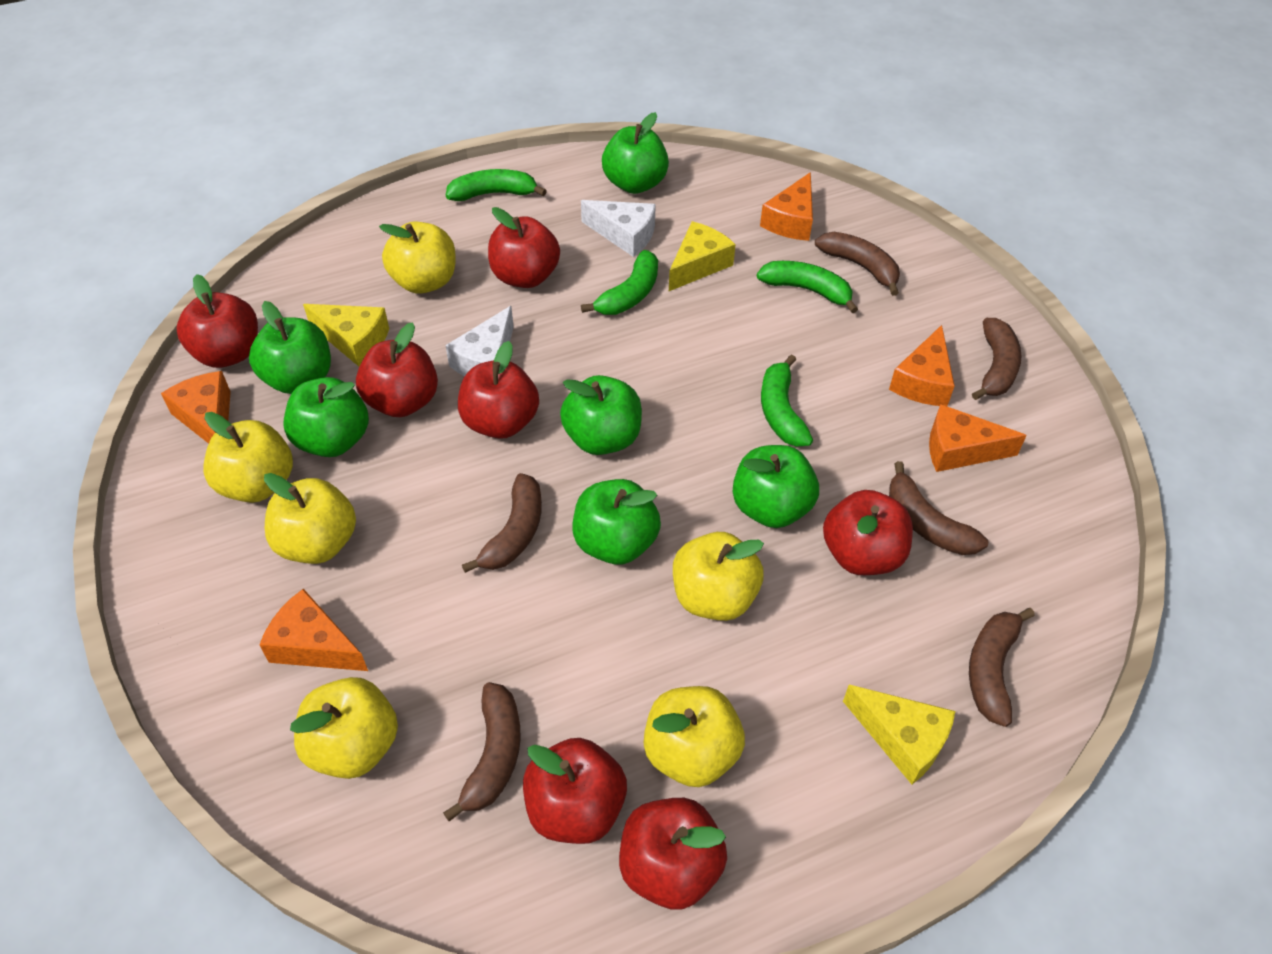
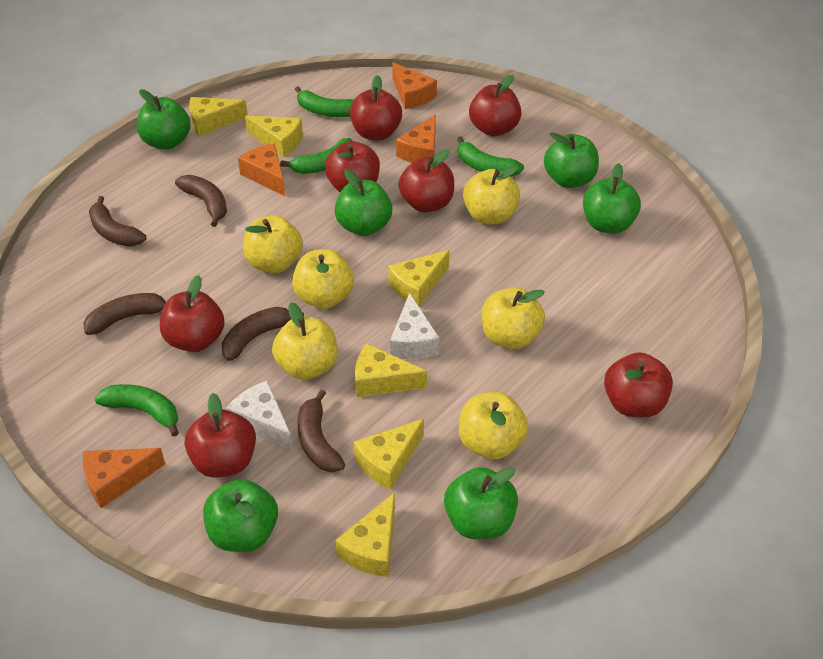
brown banana: [443,682,521,822] [462,473,542,573] [815,232,900,296] [889,461,988,555] [969,608,1035,727] [972,318,1022,400] = 6 -> [84,293,166,335] [89,196,146,247] [175,175,227,227] [222,307,304,361] [297,389,345,472] = 5
orange cheese: [161,371,231,444] [259,589,368,671] [760,172,813,241] [889,325,955,406] [929,404,1027,472] = 5 -> [83,448,165,508] [238,143,285,196] [392,62,437,109] [396,114,436,163] = 4
yellow cheese: [303,304,389,366] [669,221,736,291] [843,685,955,784] = 3 -> [189,97,248,136] [245,116,303,158] [335,492,395,577] [354,419,424,490] [355,344,427,397] [388,250,450,307] = 6

